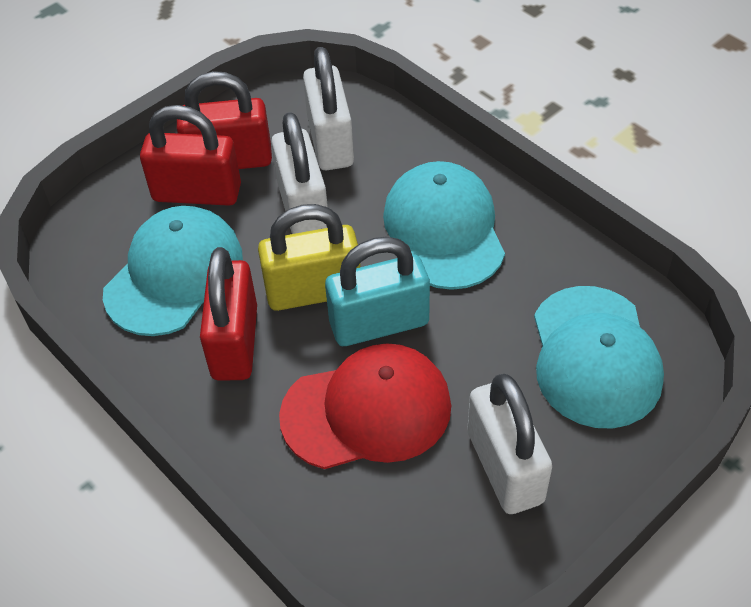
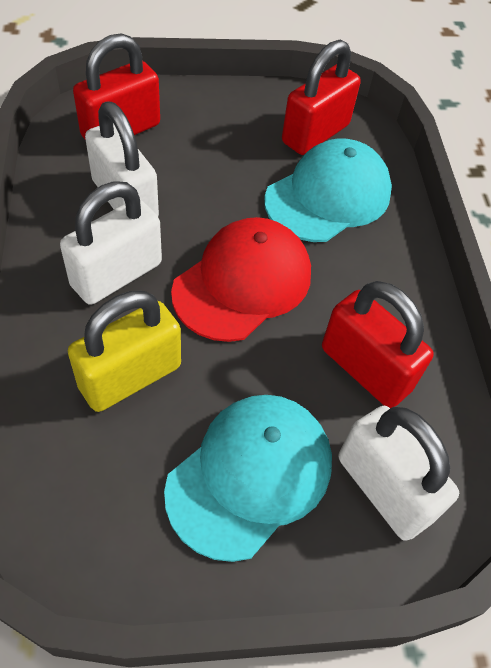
turquoise cap: [103,206,243,336] [383,161,505,290] [534,286,664,428] = 3 -> [164,395,332,562] [264,138,392,242] = 2
turquoise padlock: [325,236,430,346] = 1 -> none = 0

